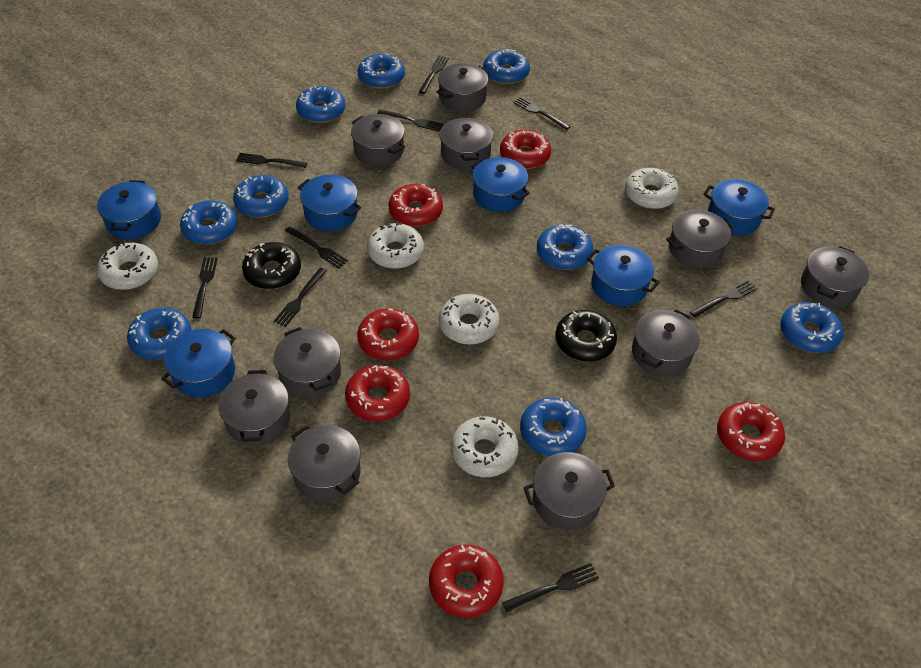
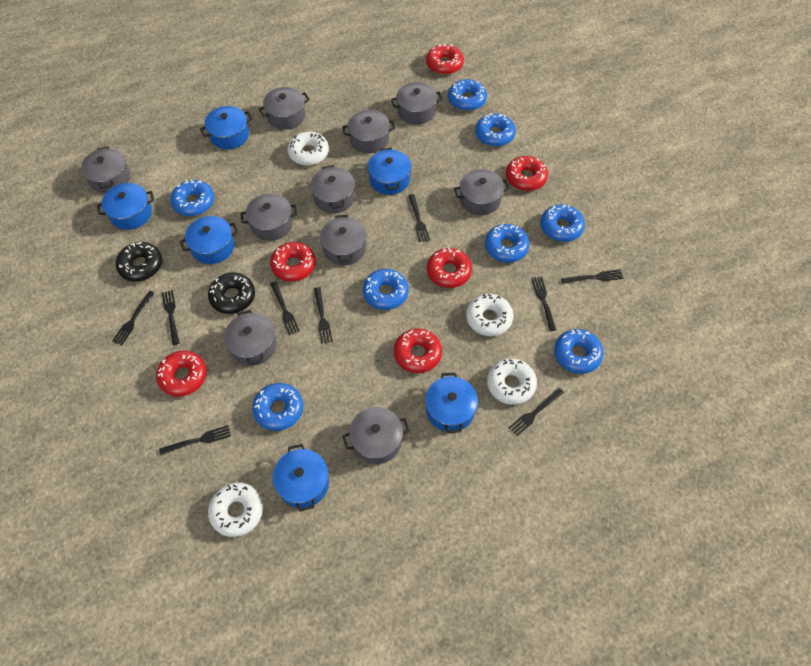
blue donut: [127,308,191,360] [180,200,237,245] [233,175,289,218] [296,85,346,123] [358,53,405,89] [483,49,530,84] [520,397,587,456] [537,224,593,270] [781,302,843,353] = 9 -> [171,180,214,216] [252,383,303,431] [363,269,409,310] [448,79,487,111] [475,113,516,147] [485,224,530,263] [541,204,585,242] [554,329,604,374] = 8
white donut: [97,242,158,290] [367,222,424,269] [439,294,499,345] [451,416,519,477] [625,168,679,209] = 5 -> [208,482,263,537] [288,132,329,166] [466,294,513,336] [487,358,537,405] = 4

